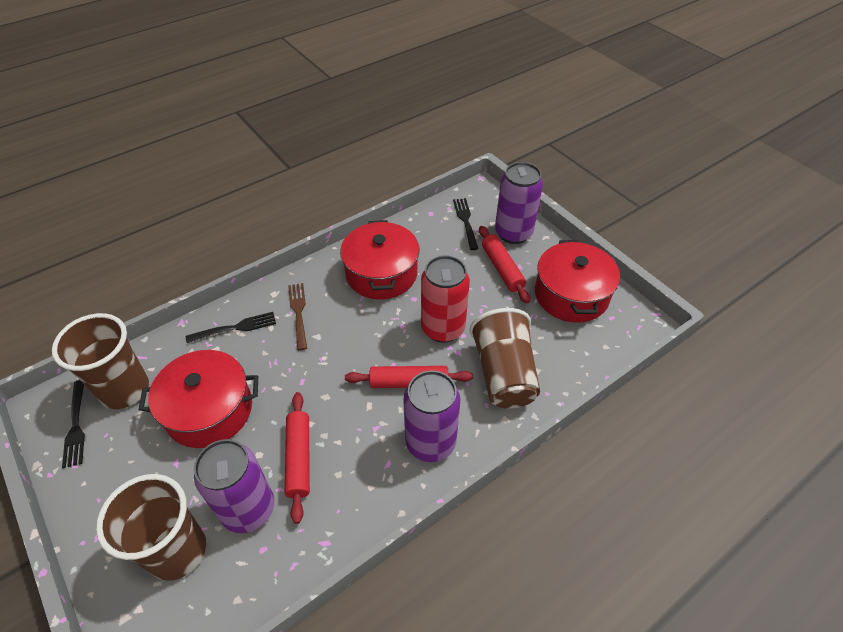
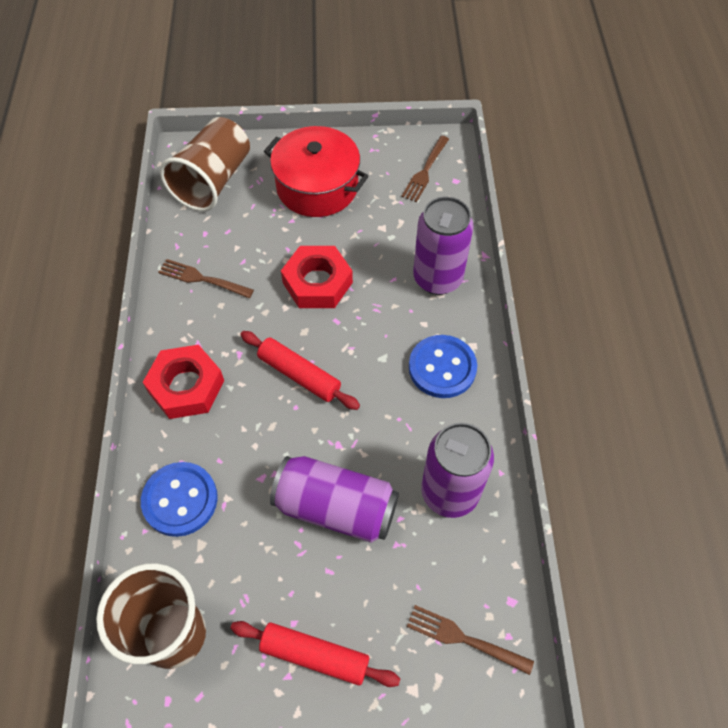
black fork: [62,380,85,468] [186,312,276,343] [453,198,478,250] = 3 -> none = 0
blue button: none = 0 -> [141,462,218,537] [409,335,477,398] = 2
brown cup: [52,313,149,409] [96,474,206,581] [469,308,540,409] = 3 -> [96,563,206,669] [160,117,250,211] = 2
brown fork: [288,283,307,351] = 1 -> [158,259,254,298] [401,136,449,202] [407,605,534,675] = 3
red can: [421,255,470,343] = 1 -> none = 0
red nut: none = 0 -> [143,345,224,419] [281,246,353,308] = 2
red pot: [139,350,258,448] [340,220,419,299] [535,240,620,323] = 3 -> [264,126,369,217] = 1
red rolling pin: [285,392,310,524] [345,366,473,388] [479,226,530,303] = 3 -> [230,621,400,687] [240,331,360,410] = 2

